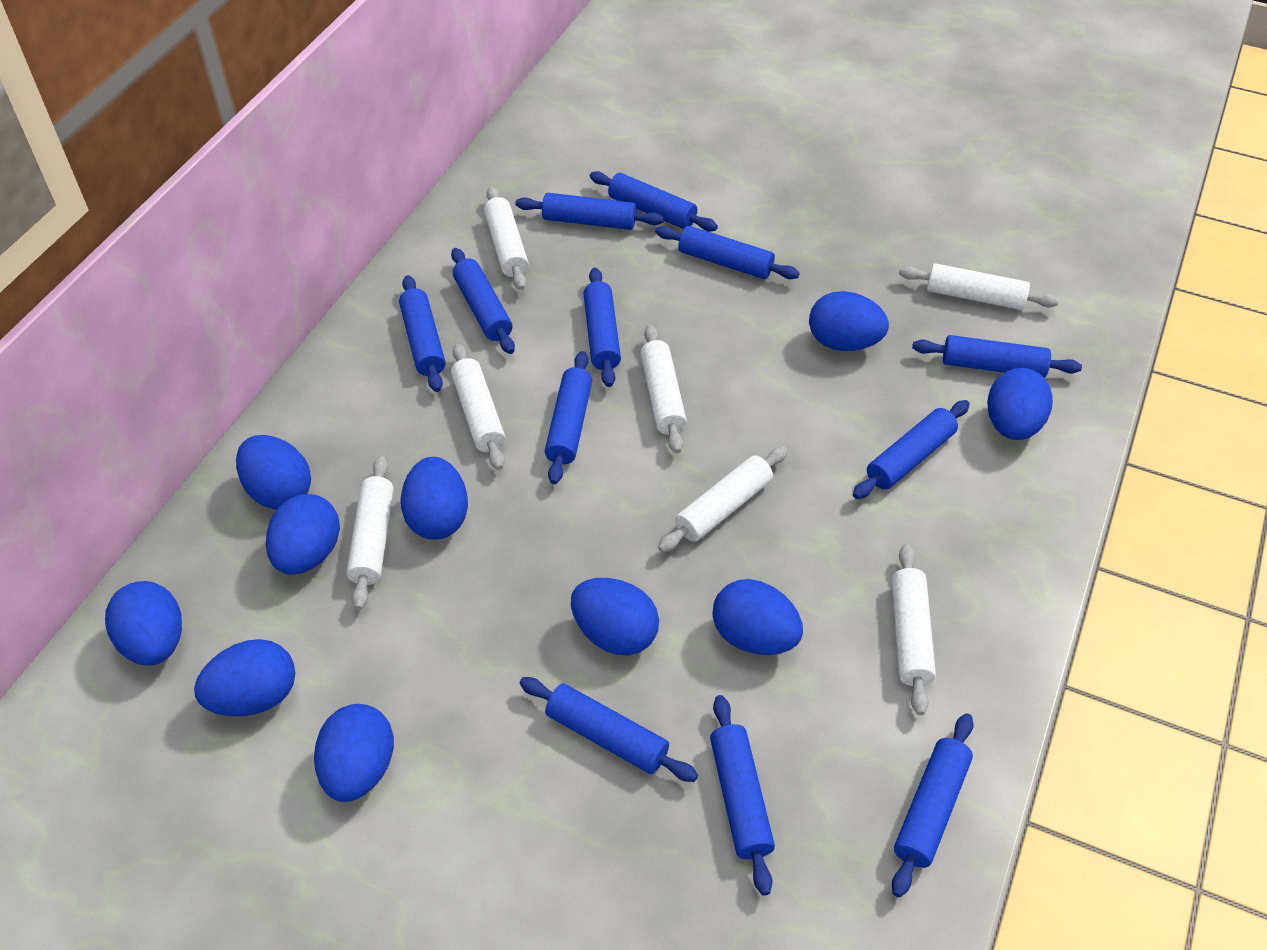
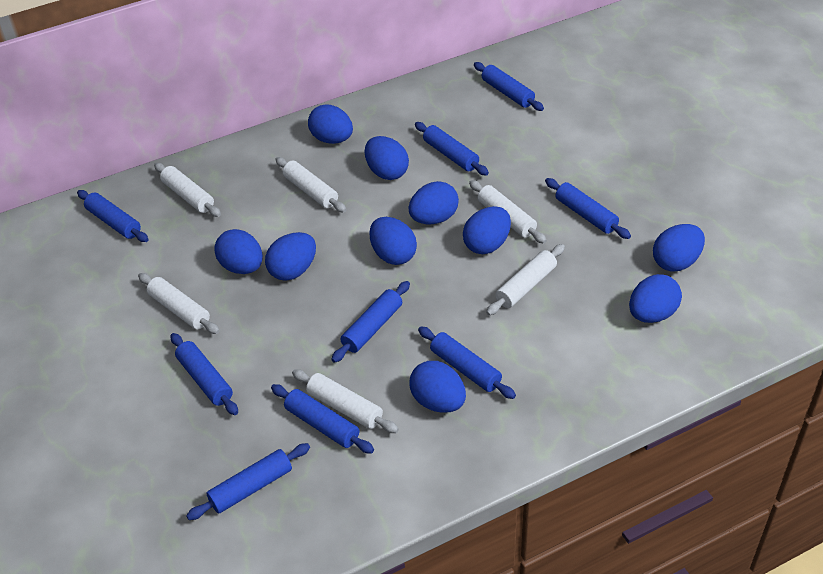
blue rolling pin: [399,275,446,392] [451,248,515,354] [515,193,664,230] [520,677,698,782] [545,351,592,484] [583,268,621,387] [590,171,718,231] [655,226,800,279] [710,695,775,895] [853,400,970,499] [892,713,973,897] [912,335,1082,378] = 12 -> [77,190,148,242] [171,333,238,415] [186,443,310,520] [271,384,374,454] [331,281,410,363] [415,122,489,175] [418,326,516,399] [474,62,544,111] [545,178,631,239] = 9
white rolling pin: [346,456,394,610] [451,344,505,470] [484,187,529,290] [640,325,687,453] [658,446,788,553] [892,544,936,715] [899,263,1059,310] = 7 -> [138,273,219,334] [154,163,221,217] [275,157,346,212] [292,369,399,433] [469,180,547,243] [486,244,565,315] = 6

